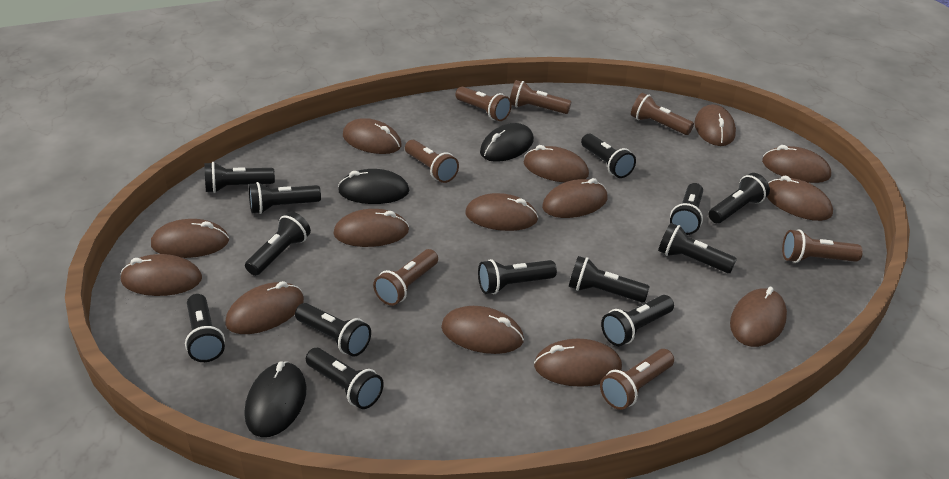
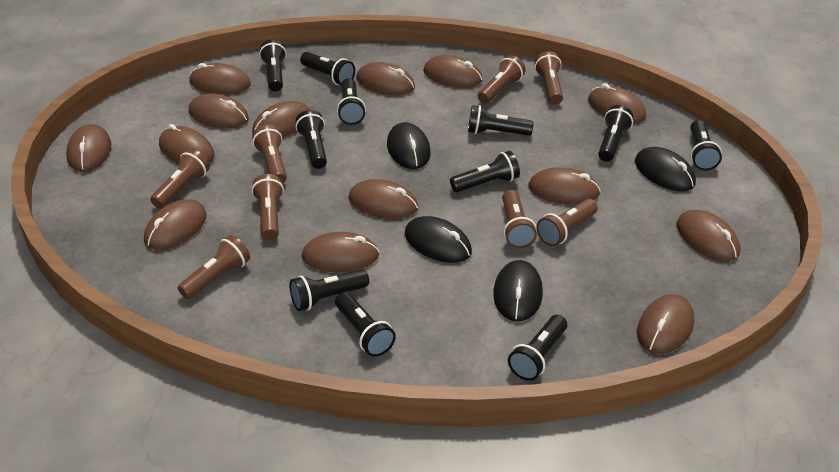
black flashlight: [185,294,225,362] [204,162,275,193] [245,212,311,276] [249,182,321,214] [295,303,371,357] [306,348,384,409] [478,259,557,294] [569,256,650,303] [581,134,636,178] [601,295,674,346] [658,223,737,273] [670,183,703,235] [709,173,770,223] = 13 -> [259,39,286,92] [289,269,369,311] [295,110,327,169] [300,52,355,85] [335,292,396,357] [337,78,366,125] [450,151,520,192] [468,105,534,136] [508,315,567,381] [598,105,634,162] [690,120,722,170] = 11
black mouse: [245,361,307,437] [338,169,410,204] [480,123,534,162] = 3 -> [387,122,431,169] [405,216,472,263] [493,260,543,322] [635,147,696,191] = 4
brown flashlight: [373,249,438,306] [405,140,459,183] [455,87,512,121] [510,80,571,114] [600,349,674,410] [631,93,694,135] [782,229,863,263] = 7 -> [150,149,210,209] [178,235,250,299] [252,125,287,184] [252,174,284,240] [478,55,526,104] [502,190,537,248] [535,51,563,104] [536,199,598,246] = 8

